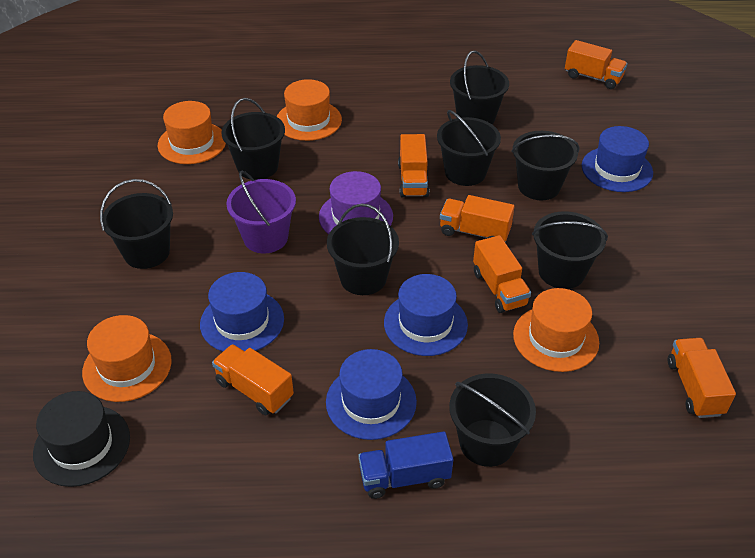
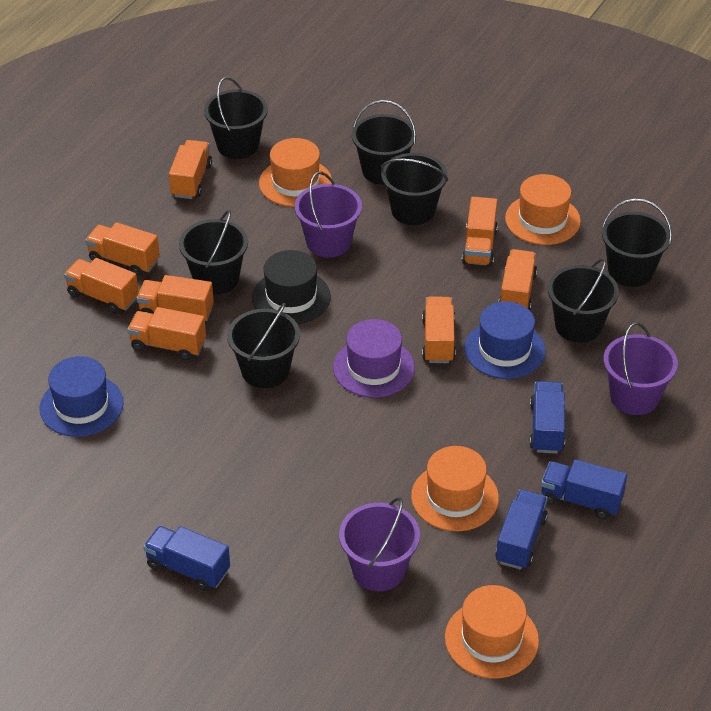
black bucket: [100,179,173,269] [221,98,285,180] [327,204,399,295] [437,110,501,186] [449,374,536,467] [450,50,509,124] [511,131,580,200] [532,212,608,289] = 8 -> [179,210,248,295] [204,77,268,159] [227,303,300,388] [352,100,416,185] [381,153,448,225] [548,258,619,343] [602,198,672,287] = 7
blue hat: [200,272,284,352] [326,349,417,440] [384,274,468,356] [582,126,653,192] = 4 -> [40,356,124,437] [464,301,546,379] = 2
blue truck: [358,431,453,499] = 1 -> [143,526,230,591] [495,489,548,570] [529,381,565,454] [541,459,627,519] = 4
orange truck: [212,344,294,415] [398,134,430,197] [440,195,515,242] [473,235,531,313] [565,40,628,89] [668,338,736,418] = 6 -> [64,258,139,314] [85,222,160,276] [127,307,206,360] [137,275,214,321] [169,140,212,199] [422,296,456,363] [462,197,498,267] [498,249,537,310] = 8
purple bucket: [226,170,296,253] = 1 -> [294,172,362,258] [339,497,420,591] [603,322,678,415] = 3

